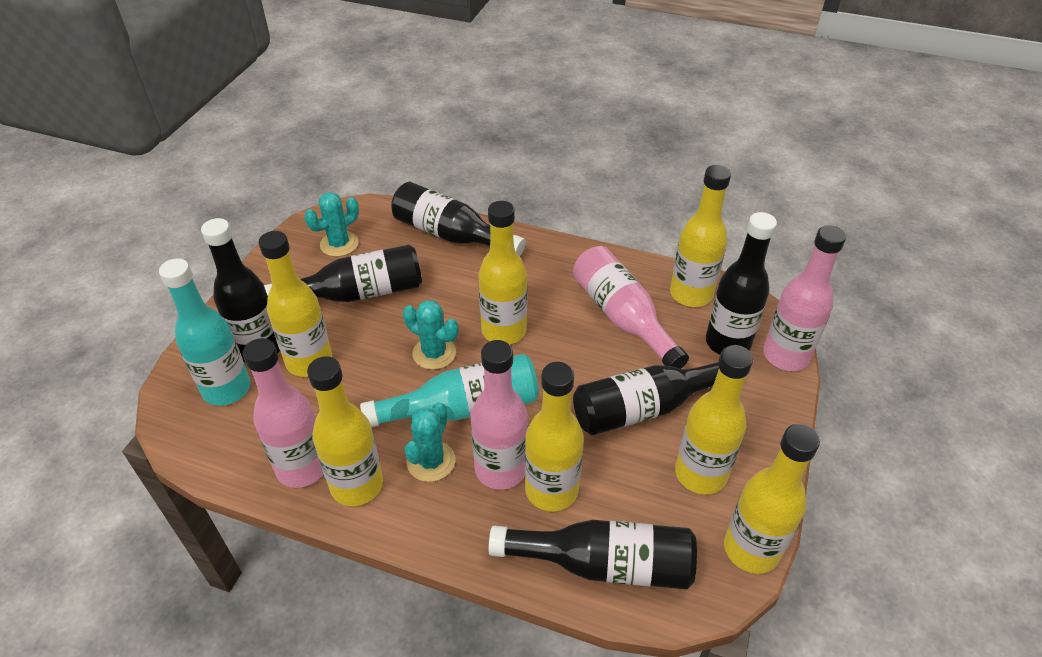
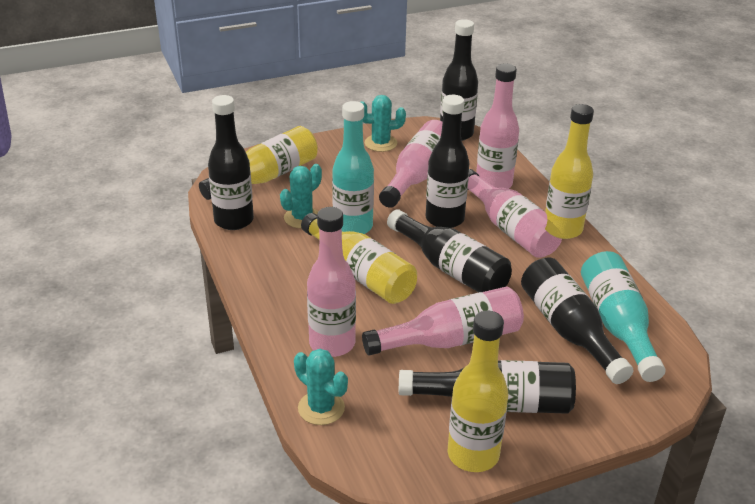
pink bottle: [243,338,323,488] [471,340,528,490] [573,246,689,369] [763,225,846,371] = 4 -> [307,207,356,357] [362,287,524,355] [379,120,443,208] [468,169,563,258] [476,63,519,189] = 5
yellow bottle: [259,231,332,377] [307,356,383,506] [479,201,527,344] [525,362,584,511] [670,165,731,307] [675,345,753,495] [724,424,820,574] = 7 -> [199,126,318,200] [301,213,417,304] [448,310,508,472] [545,104,594,239] = 4

